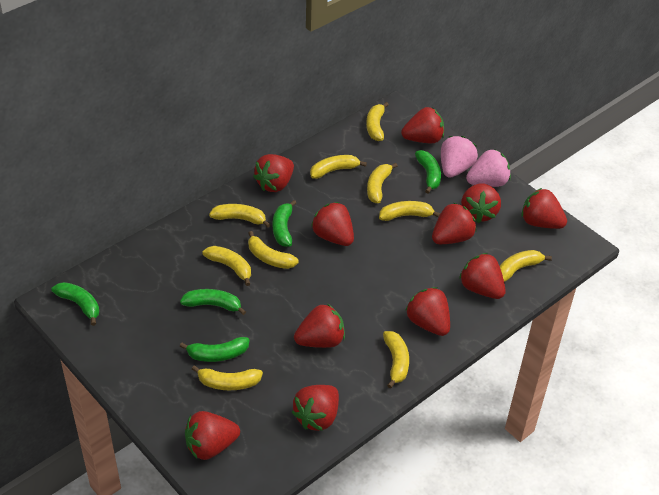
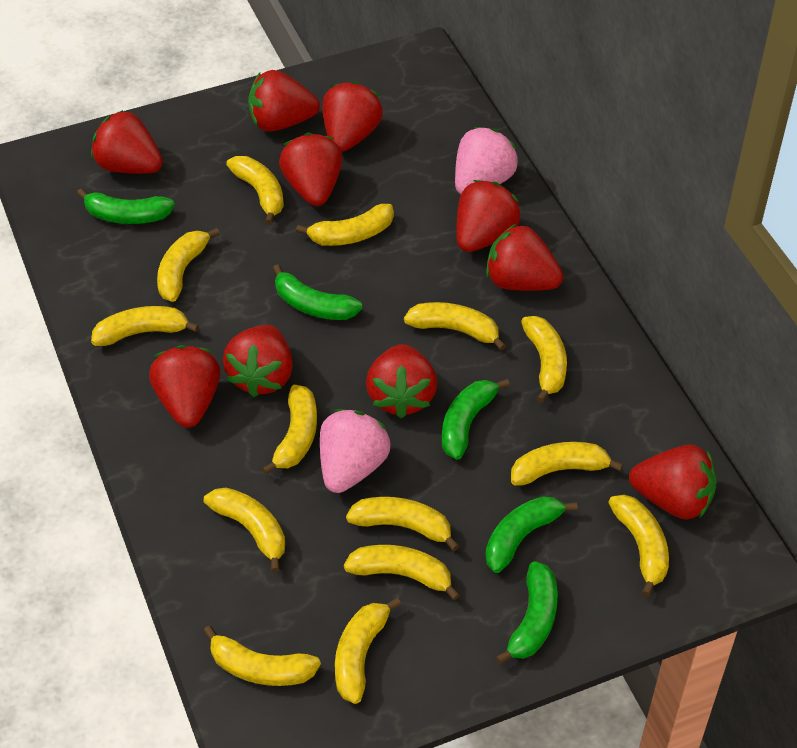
red strawberry: [185,411,240,460] [253,154,294,192] [292,385,339,431] [294,304,345,348] [311,202,354,246] [401,107,444,143] [405,287,450,336] [432,203,476,244] [459,253,506,299] [461,183,501,223] [521,188,567,229] = 11 -> [91,110,163,174] [149,345,220,428] [223,325,293,397] [248,70,320,132] [279,133,342,206] [322,81,383,152] [366,344,437,418] [456,180,521,252] [486,224,563,291] [629,445,717,519] = 10
yellow banana: [192,365,263,390] [203,246,251,286] [209,204,271,227] [248,231,299,269] [310,155,367,179] [366,102,389,141] [367,163,398,203] [379,201,440,221] [383,331,409,389] [500,250,552,282] = 10 -> [91,306,199,346] [157,228,220,302] [203,626,321,686] [204,488,285,573] [226,156,284,225] [262,385,317,475] [296,204,394,246] [335,598,401,704] [344,545,460,601] [346,497,460,551] [404,302,506,351] [511,442,623,486] [521,316,567,403] [608,495,669,597] = 14

